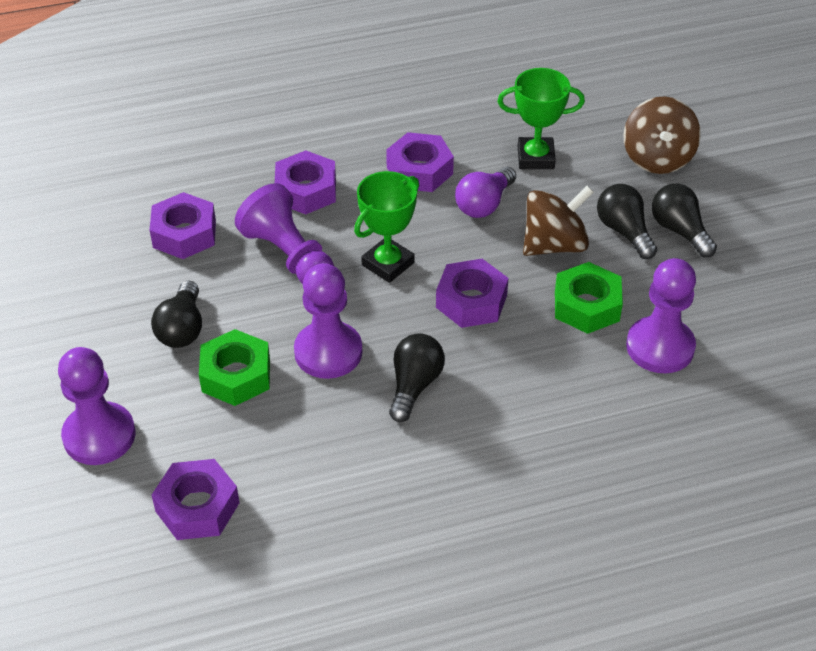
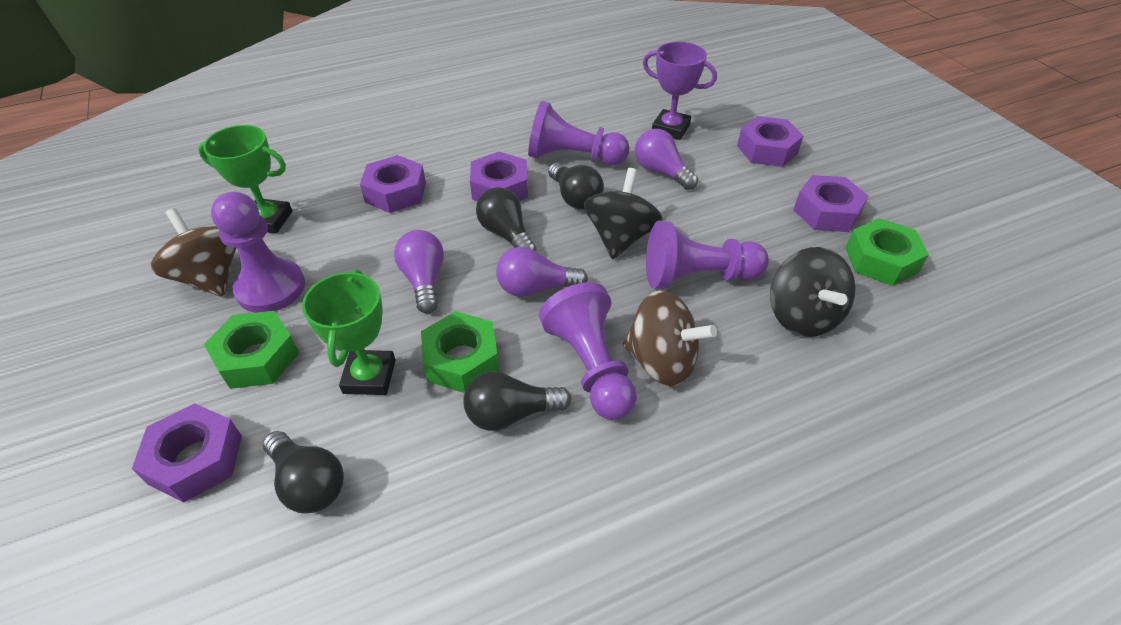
black spinning top: none = 0 -> [584,168,663,259] [770,247,855,337] = 2
green nut: [199,329,270,406] [555,262,623,334] = 2 -> [204,311,299,389] [421,311,499,393] [846,218,929,286] = 3
purple light bulb: [455,167,516,218] = 1 -> [394,230,444,313] [496,247,588,297] [635,129,698,190] = 3
purple trophy: none = 0 -> [643,42,717,140] = 1

